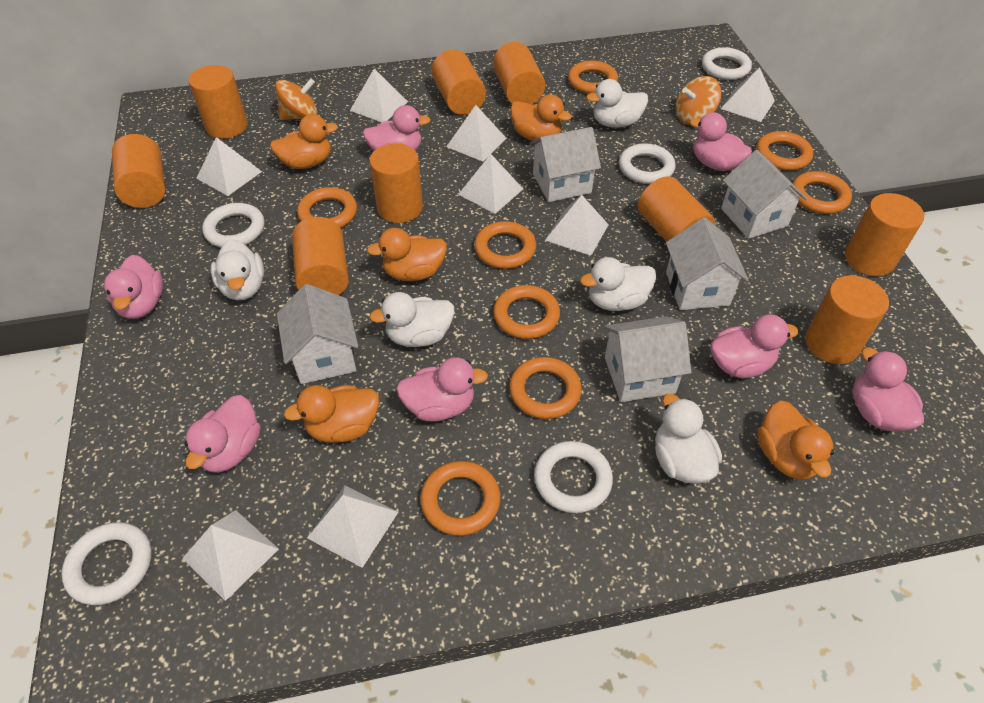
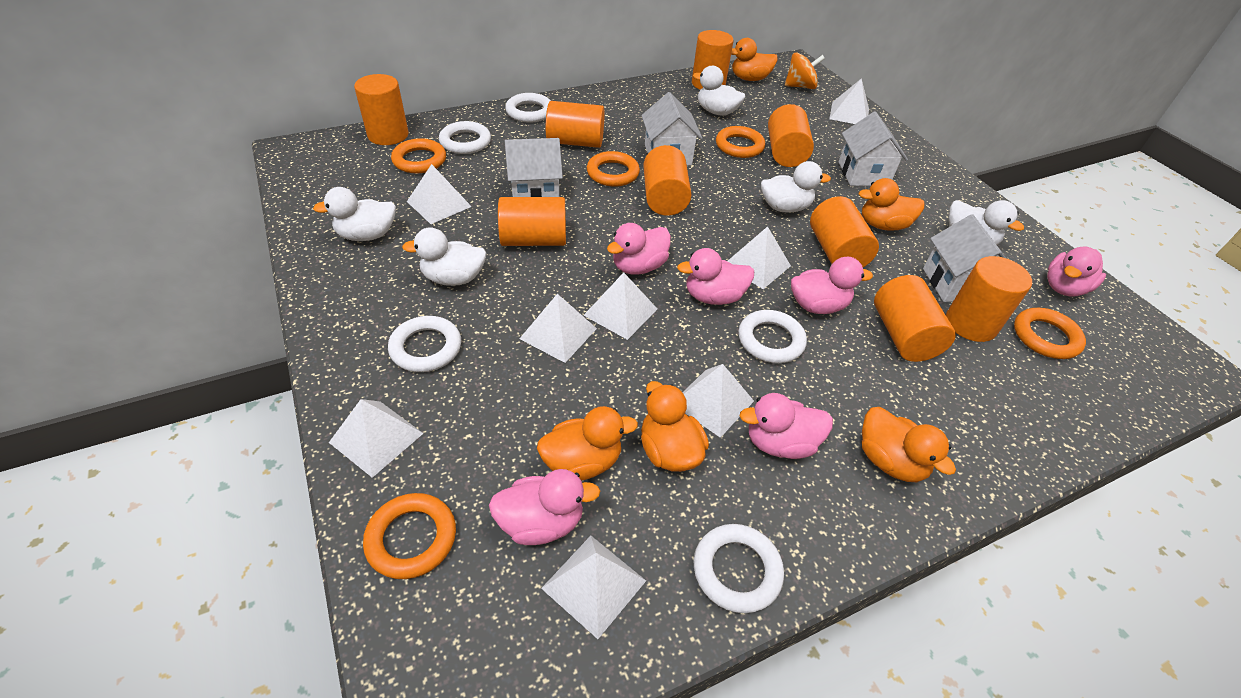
orange ring: [297,187,357,228] [420,461,501,536] [474,221,536,269] [493,285,560,339] [509,357,582,419] [568,60,618,94] [756,131,813,171] [793,171,852,214] = 8 -> [363,493,456,579] [391,138,446,174] [587,151,640,187] [716,126,765,158] [1014,308,1086,359] = 5
orange spinning top: [275,78,318,120] [676,76,721,125] = 2 -> [785,52,825,89] = 1
pink duck: [104,255,163,319] [184,395,261,473] [363,105,431,151] [396,357,488,422] [689,112,752,171] [710,314,798,378] [853,347,924,431] = 7 -> [489,469,600,545] [607,223,671,275] [677,248,754,305] [740,393,833,459] [791,257,873,314] [1047,246,1106,297] = 6
white house: [277,284,358,384] [529,127,601,202] [604,316,691,402] [666,217,749,310] [721,150,807,239] = 5 -> [505,138,563,197] [641,92,702,166] [838,111,908,186] [923,214,1006,302] = 4

